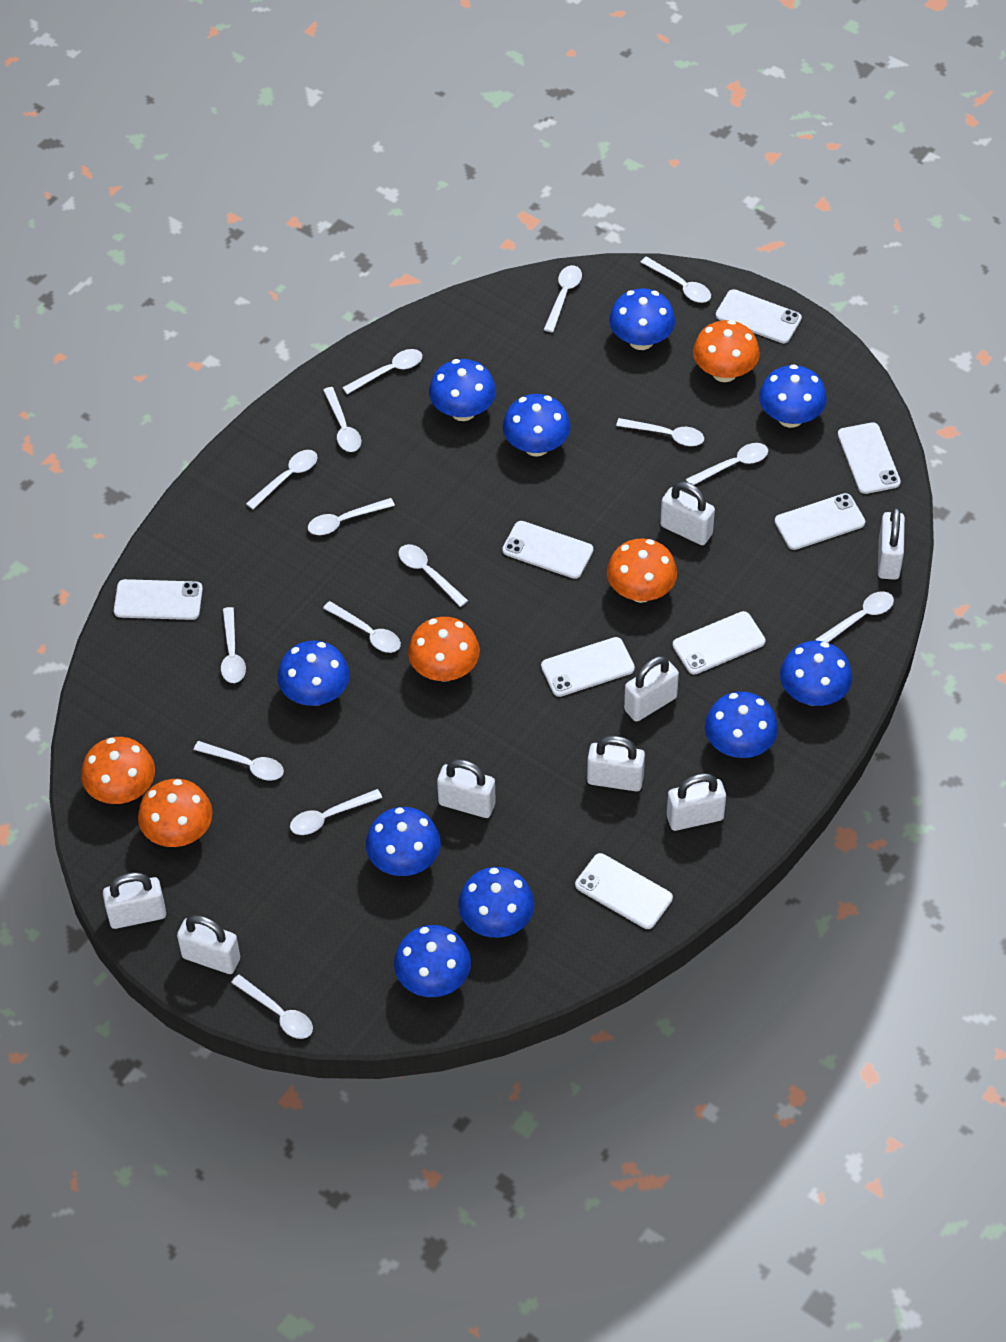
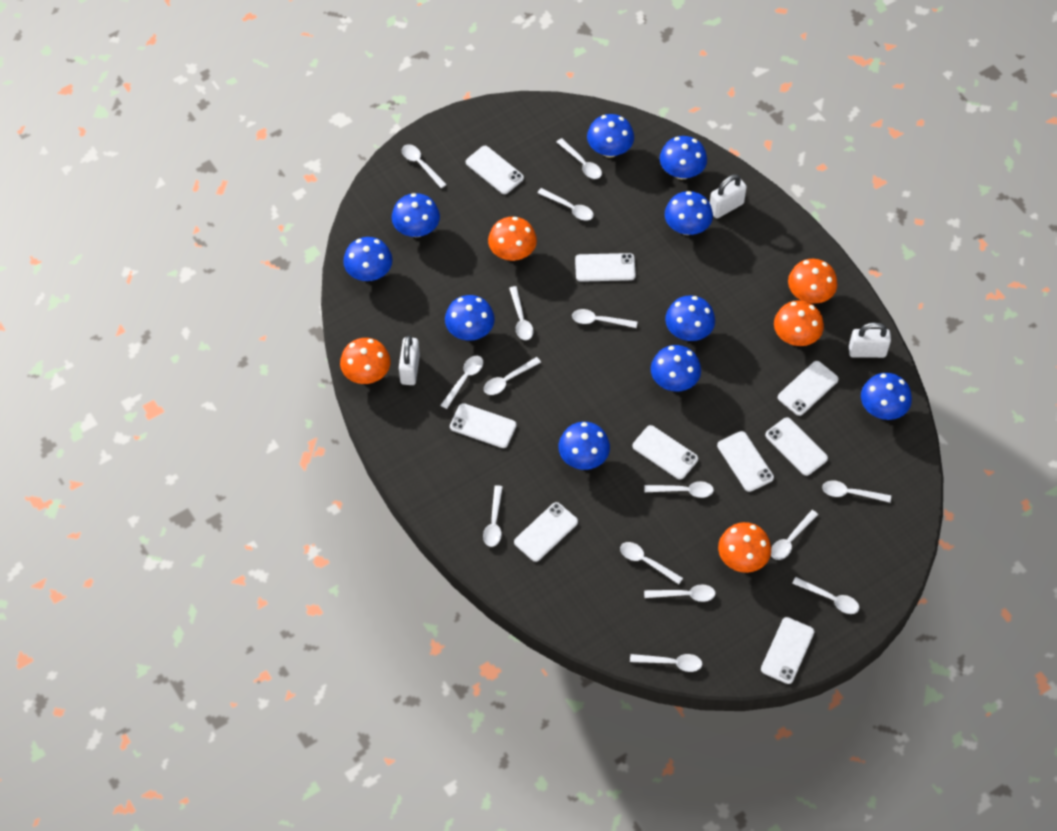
white padlock: [103,872,166,929] [177,915,240,974] [437,759,496,818] [587,735,645,791] [624,656,679,722] [660,482,715,545] [667,773,726,831] [878,507,905,580] = 8 -> [399,336,420,385] [710,174,747,218] [849,322,891,358] = 3
white phone: [114,579,203,620] [502,521,593,579] [541,637,635,697] [575,853,673,929] [673,611,766,675] [715,289,802,343] [774,493,865,550] [838,422,901,494] = 8 -> [450,403,517,448] [466,146,524,194] [514,502,578,562] [575,253,636,282] [632,425,698,480] [717,431,774,492] [761,617,814,684] [765,417,828,476] [778,361,839,416] = 9

